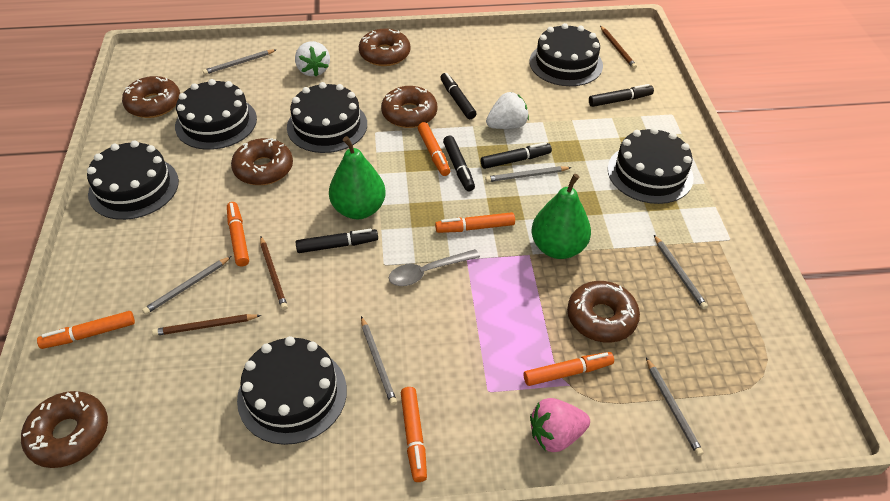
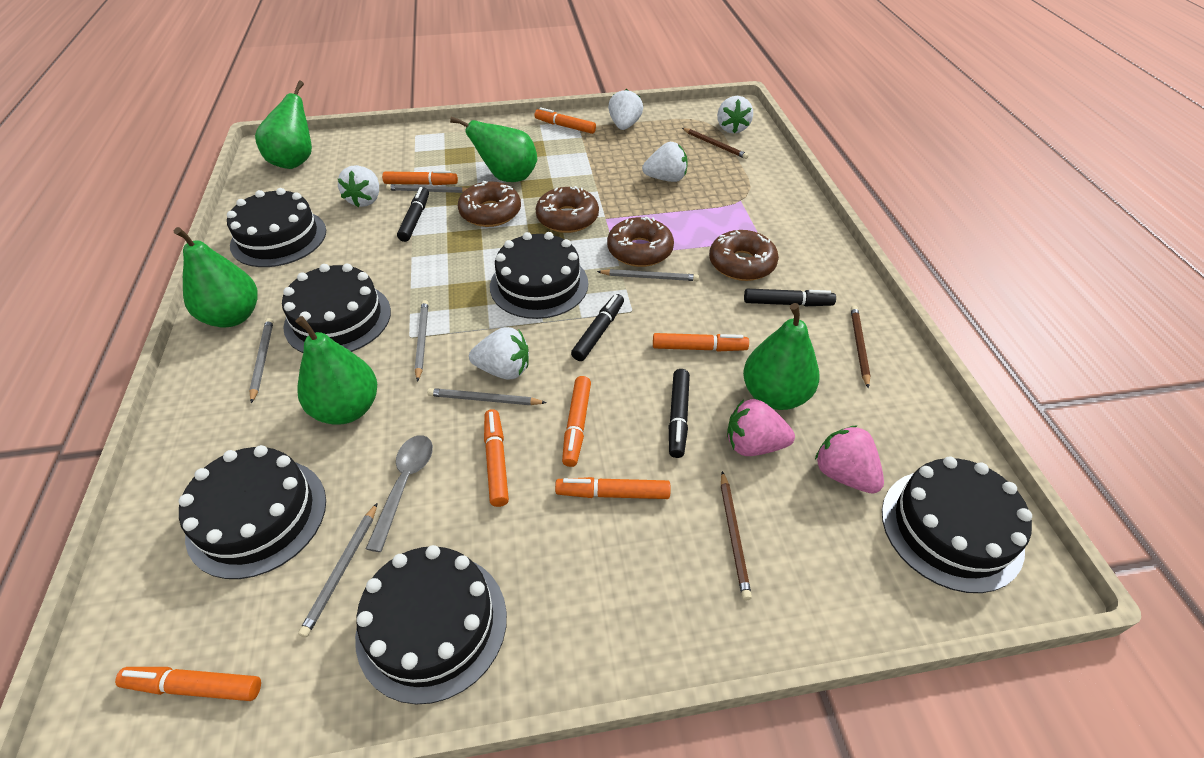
black marker: [296,229,378,253] [440,73,476,119] [443,135,475,191] [481,142,552,169] [589,84,654,107] = 5 -> [397,187,429,242] [571,294,624,361] [669,369,690,458] [744,289,836,306] = 4
brown donut: [21,391,108,468] [122,76,180,118] [231,138,293,185] [359,29,411,66] [381,86,437,128] [567,281,640,343] = 6 -> [458,181,521,227] [536,186,599,233] [607,216,674,267] [709,230,779,281] = 4
green pear: [329,136,386,219] [531,174,591,259] = 2 -> [174,227,258,327] [255,81,312,169] [295,316,377,425] [450,117,537,182] [743,303,820,410] = 5
orange marker: [37,311,135,349] [227,202,249,267] [401,387,427,482] [418,122,450,176] [435,212,515,233] [524,352,614,386] = 6 -> [115,667,261,701] [382,170,458,185] [484,409,509,507] [534,107,596,134] [555,477,671,499] [562,376,591,467] [653,333,749,351] = 7
pink strawberry: [530,398,590,452] = 1 -> [727,399,795,456] [815,426,884,494] = 2
white strawberry: [295,41,330,77] [486,92,529,129] = 2 -> [338,165,379,207] [469,327,529,380] [608,89,643,130] [642,142,688,182] [717,96,753,134] = 5

